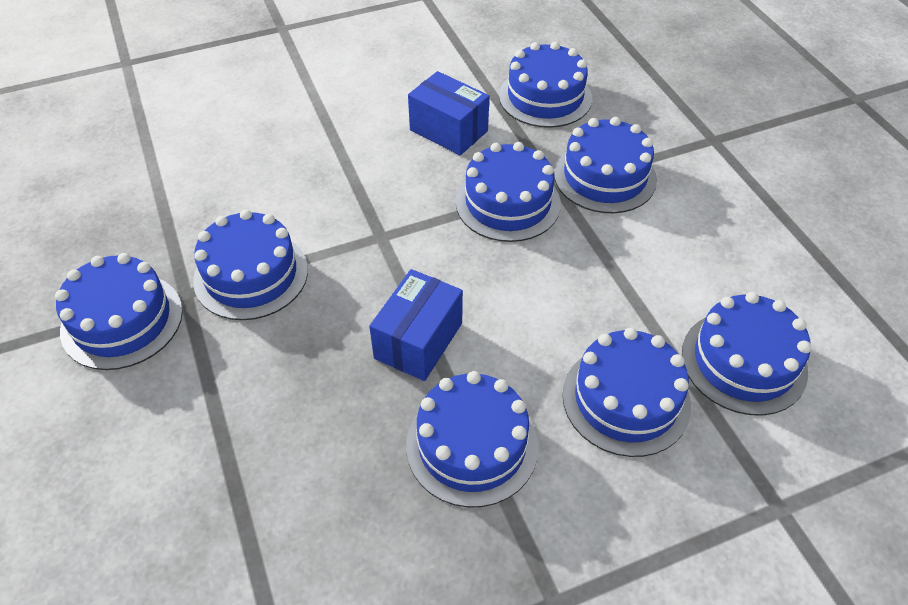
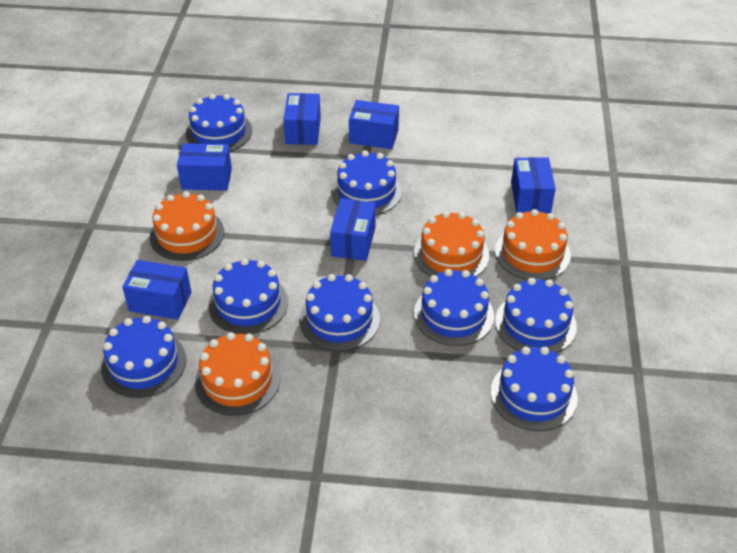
blue box: [369,269,463,381] [408,71,489,155] = 2 -> [122,260,191,320] [177,143,232,191] [284,93,321,145] [330,198,376,261] [349,100,399,149] [511,157,556,213] = 6
orange cake: none = 0 -> [149,191,224,261] [195,332,280,416] [414,211,489,277] [495,209,571,280] = 4

